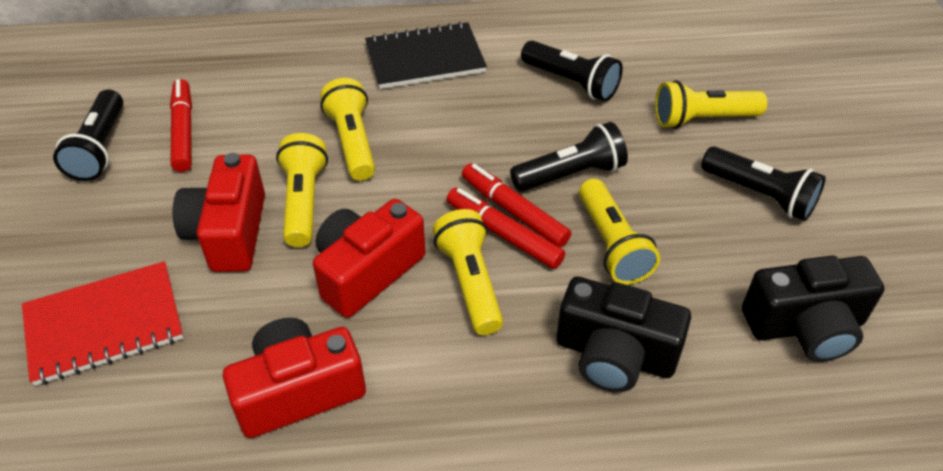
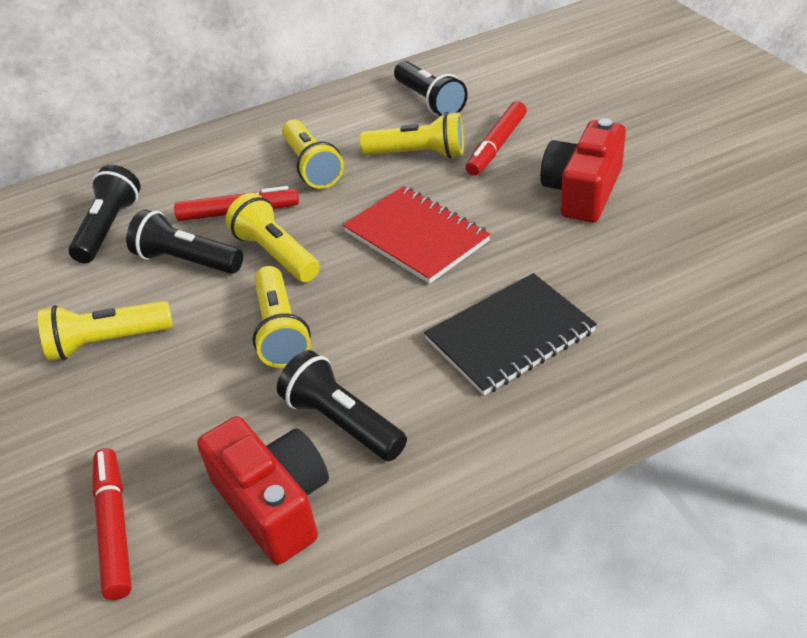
black camera: [556,276,691,392] [742,256,885,362] = 2 -> none = 0
red camera: [173,153,265,272] [223,318,366,438] [313,199,425,318] = 3 -> [197,416,329,565] [540,118,626,222] = 2

